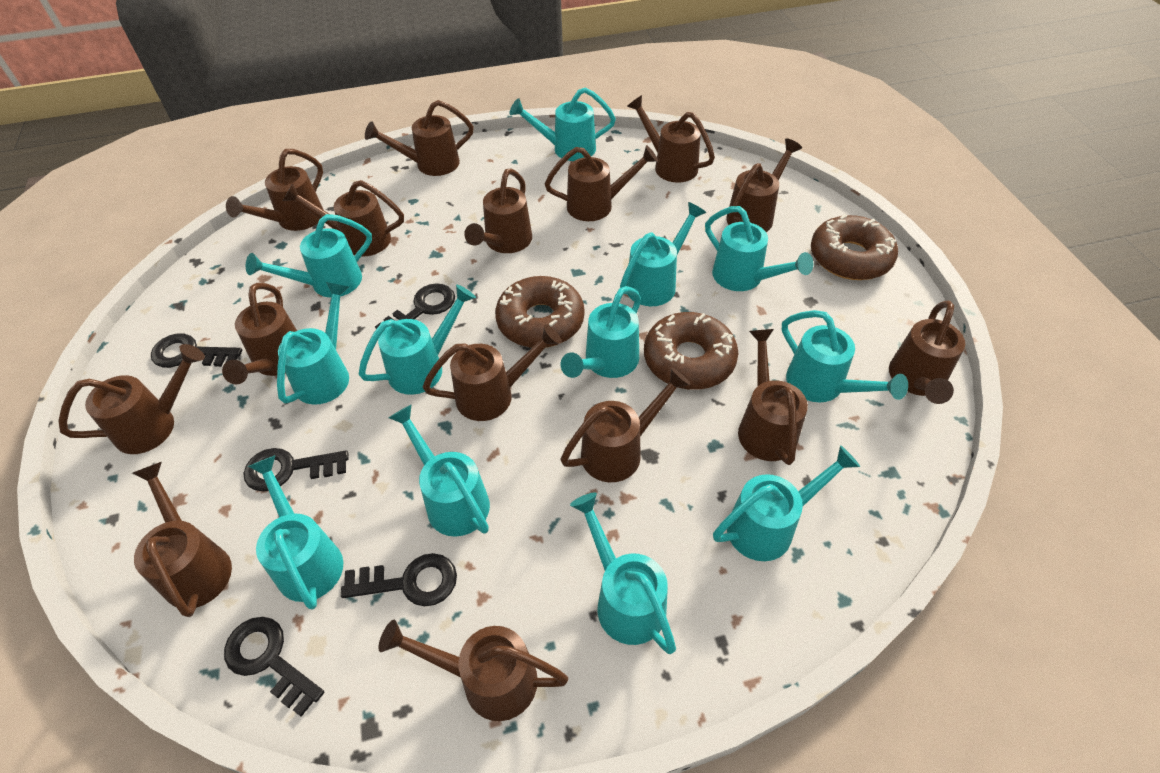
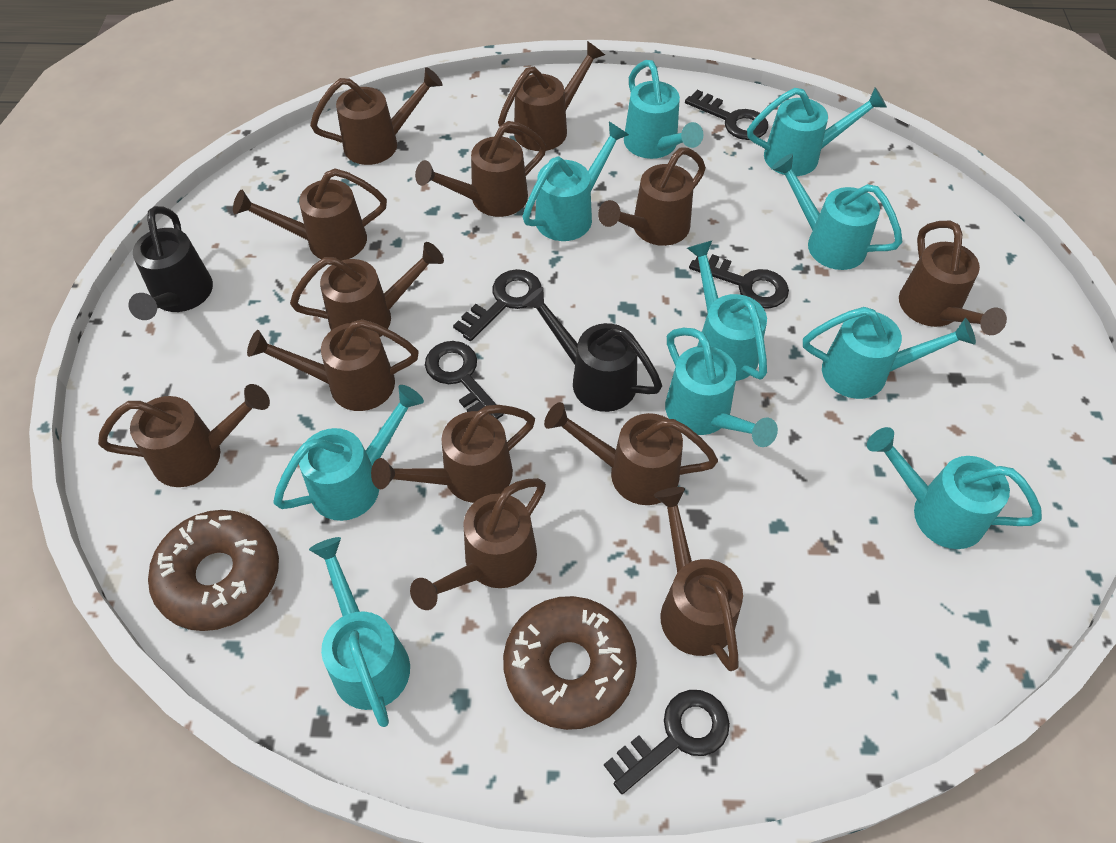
black watering can: none = 0 -> [128,206,213,320] [522,287,662,412] = 2
brown donut: [495,276,585,348] [644,312,738,390] [811,214,898,280] = 3 -> [148,510,279,631] [503,596,637,730] = 2
brown watering can: [58,344,205,454] [132,462,232,617] [222,283,297,385] [226,149,324,231] [283,180,404,256] [365,100,474,176] [378,620,568,721] [423,324,562,421] [464,168,532,253] [545,145,658,221] [561,367,691,482] [627,95,715,183] [726,138,802,232] [738,329,808,465] [889,301,965,404] = 15 -> [98,384,270,487] [233,169,387,261] [247,319,419,411] [290,242,444,337] [310,67,443,165] [371,405,535,503] [410,478,546,610] [415,121,546,217] [498,41,605,151] [544,402,718,505] [598,148,706,246] [654,487,743,671] [899,221,1007,335] = 13
turquoise watering can: [246,214,372,297] [248,455,343,610] [277,282,349,405] [358,285,476,395] [389,404,490,537] [509,87,616,161] [561,286,641,378] [570,493,676,654] [620,202,706,306] [705,206,813,291] [713,445,860,561] [782,310,908,402] = 12 -> [273,385,424,521] [309,537,410,727] [522,122,629,241] [624,60,703,159] [665,328,778,447] [687,241,767,381] [747,87,887,176] [771,154,902,270] [803,307,976,399] [867,427,1042,549] = 10

